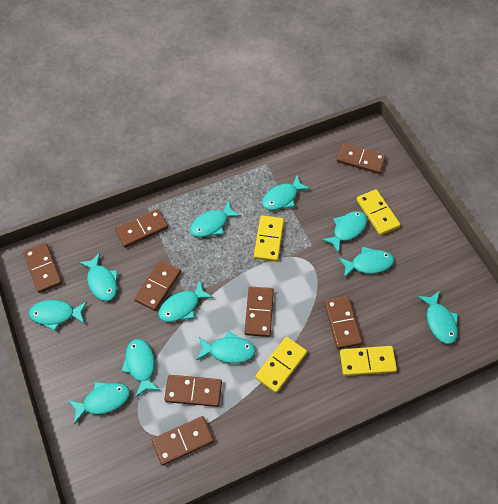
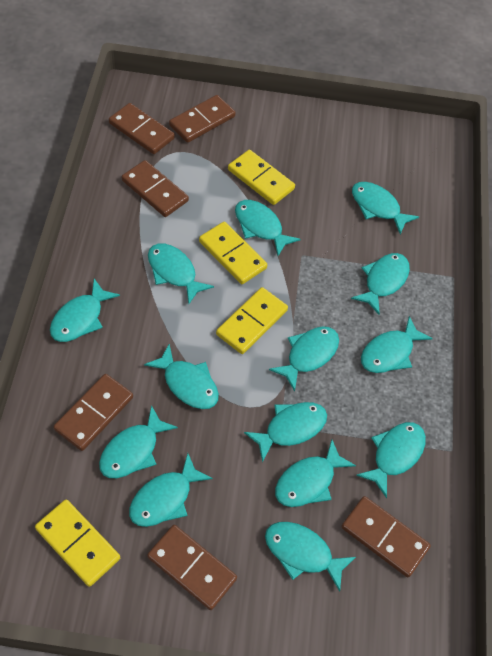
brown domino: [23,243,62,293] [115,209,168,248] [134,260,181,311] [152,416,214,466] [164,375,222,407] [245,286,274,337] [324,296,362,349] [337,143,386,174] = 8 -> [54,374,133,451] [109,103,175,154] [122,160,189,217] [147,525,237,610] [169,95,236,143] [341,496,431,577] = 6
turquoise fish: [29,300,87,331] [68,382,130,424] [79,253,118,301] [121,339,160,397] [158,281,214,322] [190,200,241,237] [197,331,256,363] [262,175,311,210] [321,211,367,254] [338,247,394,278] [417,291,458,344] = 11 -> [50,279,120,342] [99,405,178,478] [129,453,213,527] [144,344,219,409] [148,243,214,304] [235,200,301,256] [244,402,327,463] [265,522,356,591] [269,326,339,391] [275,440,356,507] [351,253,410,315] [352,182,419,235] [356,422,426,498] [361,316,433,373] = 14

